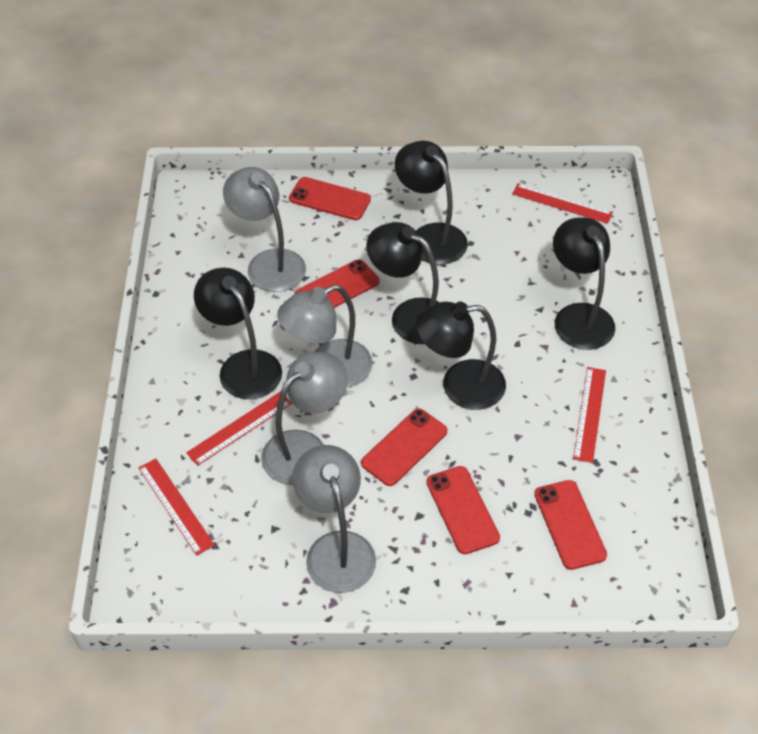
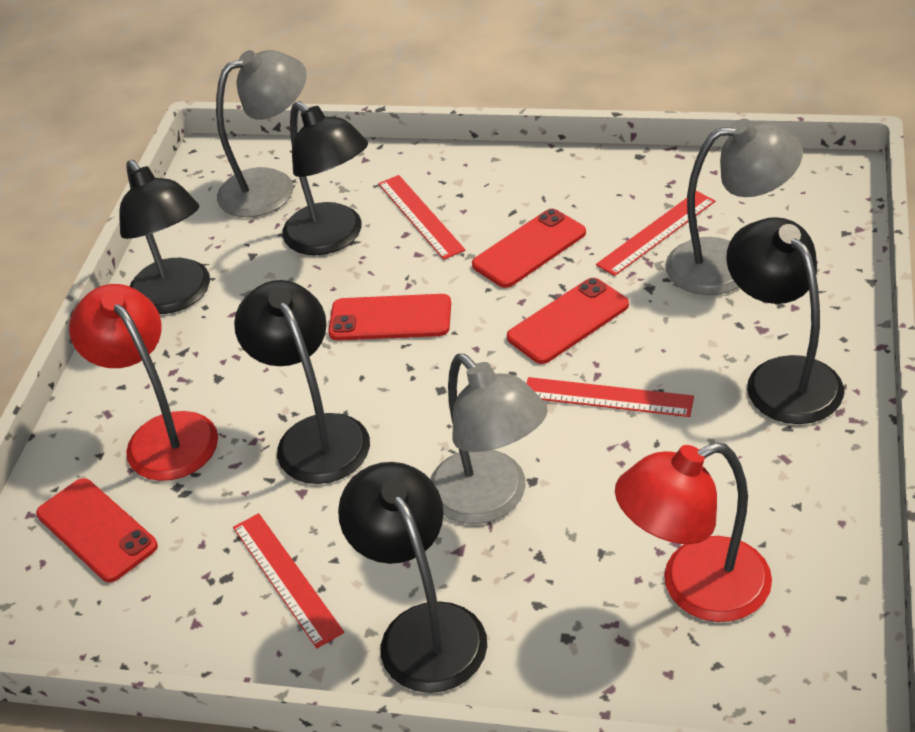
grey lamp: [223,167,306,292] [261,352,348,485] [277,285,373,388] [292,445,376,593] = 4 -> [216,50,307,217] [430,354,548,524] [665,119,803,295] = 3
red lamp: none = 0 -> [69,284,218,481] [615,442,772,622] = 2
red phone: [289,177,371,220] [294,259,379,308] [361,409,448,486] [426,466,500,554] [534,480,607,570] = 5 -> [36,478,158,582] [328,294,451,341] [472,209,586,288] [507,278,629,364] = 4

